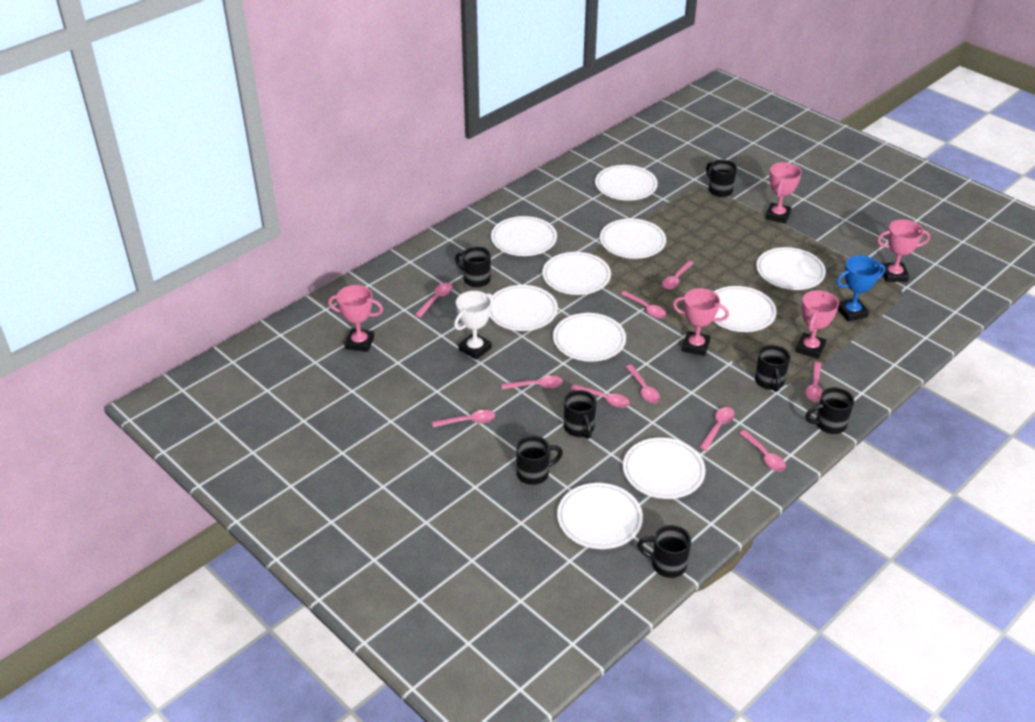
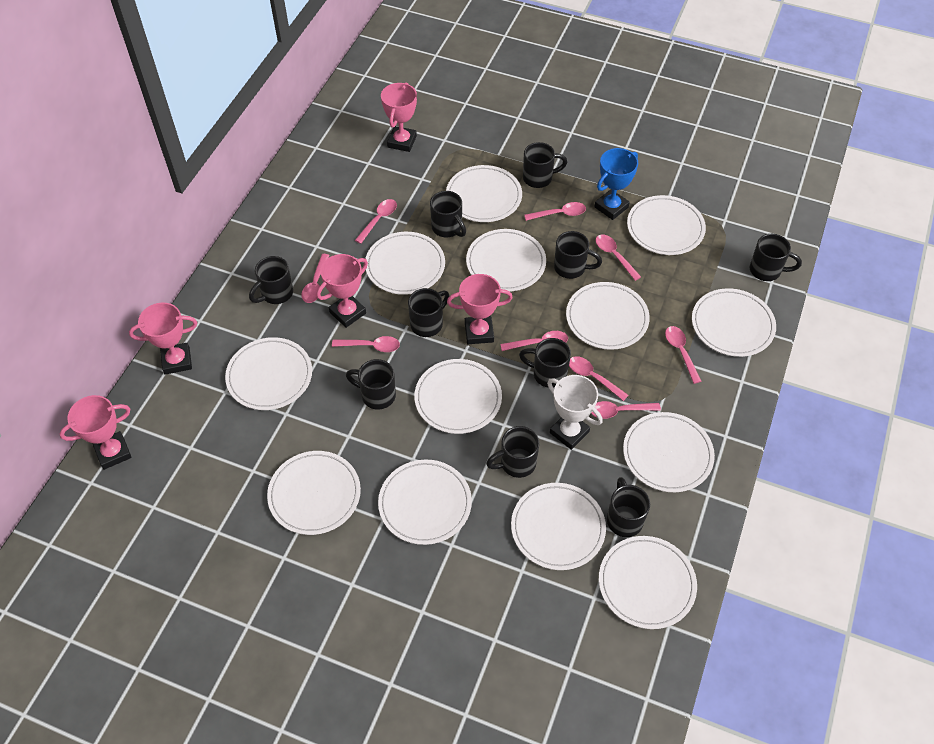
black mug: [455,246,491,287] [516,436,563,485] [564,390,597,439] [637,525,691,578] [706,159,737,197] [755,345,790,392] [805,387,854,434] = 7 -> [249,256,293,304] [346,359,396,410] [408,288,450,337] [430,191,466,238] [486,426,540,478] [519,338,571,388] [523,142,567,188] [554,231,602,279] [607,477,650,537] [750,234,802,281] = 10
pink spoon: [415,283,453,318] [432,410,495,428] [501,376,563,389] [571,384,630,408] [621,291,666,318] [626,364,660,403] [662,261,694,289] [699,407,735,451] [740,430,786,472] [805,362,823,402] = 10 -> [301,254,330,303] [332,336,400,352] [355,199,397,244] [500,331,568,351] [524,202,586,221] [569,356,628,401] [591,401,661,419] [596,234,641,281] [665,326,701,384] = 9
white plate: [489,285,558,331] [491,216,557,256] [542,252,611,295] [553,313,626,362] [557,483,643,549] [595,165,658,201] [600,219,666,259] [623,438,705,499] [713,286,777,332] [756,247,826,290] = 10 -> [225,337,312,410] [267,451,361,535] [365,232,445,295] [378,460,472,545] [414,359,502,434] [446,165,522,222] [466,229,546,292] [511,483,606,570] [566,282,650,350] [599,536,697,629] [623,412,715,492] [627,195,706,255] [692,288,776,357] = 13

